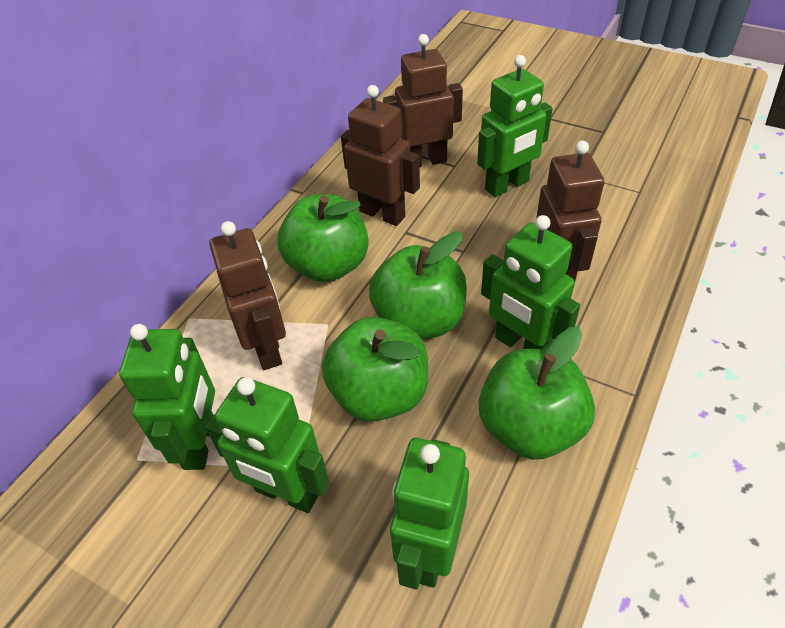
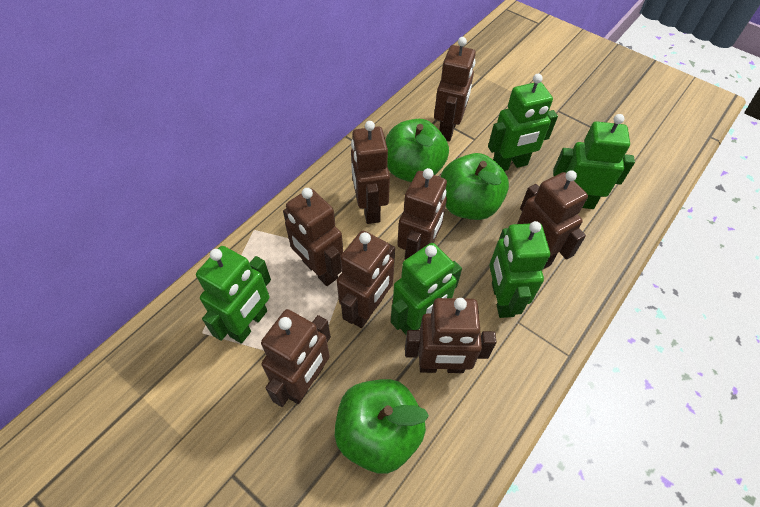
brown robot: [209,221,286,370] [341,85,420,226] [383,34,463,167] [536,141,604,281] = 4 -> [261,309,331,407] [283,188,343,286] [337,230,395,328] [351,121,390,224] [397,168,447,261] [405,298,496,373] [434,37,476,142] [517,170,588,269] = 8
green apple: [277,194,369,282] [322,317,428,422] [369,231,467,340] [479,327,595,460] = 4 -> [335,379,429,474] [385,119,449,182] [441,153,509,220] = 3

